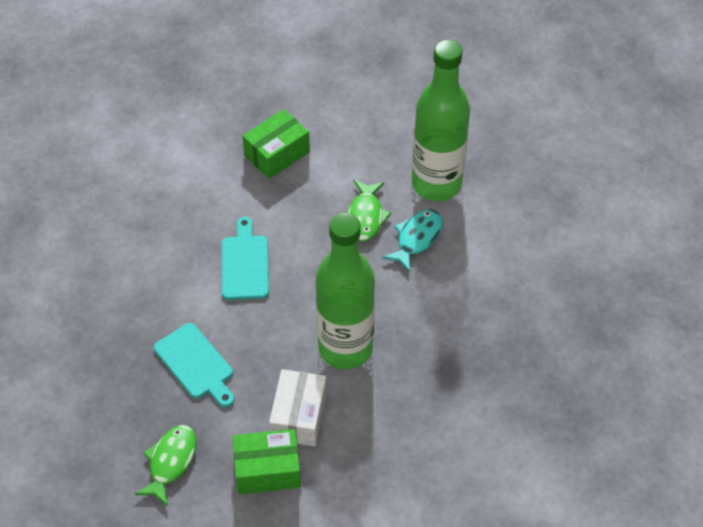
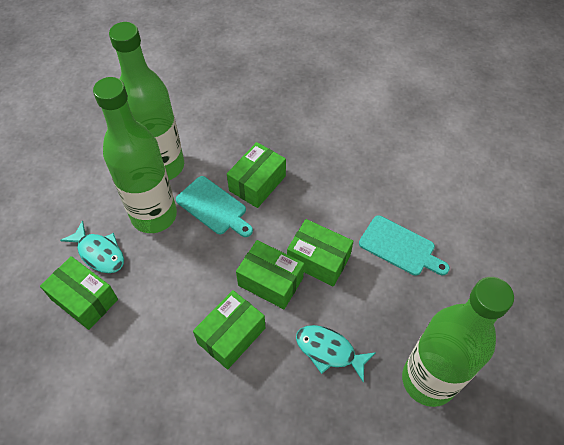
green bottle: [316,213,375,369] [412,40,470,201] = 2 -> [93,77,177,233] [109,22,184,180] [402,277,514,407] = 3
green box: [233,429,301,494] [242,109,310,179] = 2 -> [40,256,118,330] [193,290,265,369] [227,142,286,208] [236,240,304,309] [287,219,353,286] = 5
green fish: [135,425,197,506] [347,180,391,242] = 2 -> none = 0
turquoise fish: [382,209,443,272] = 1 -> [60,221,124,273] [296,325,376,382] = 2
white box: [269,369,327,446] = 1 -> none = 0

